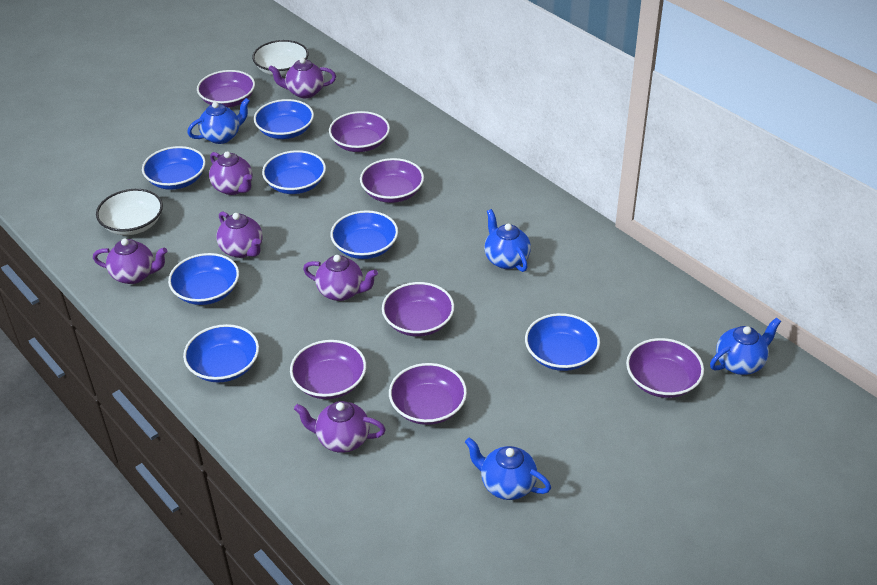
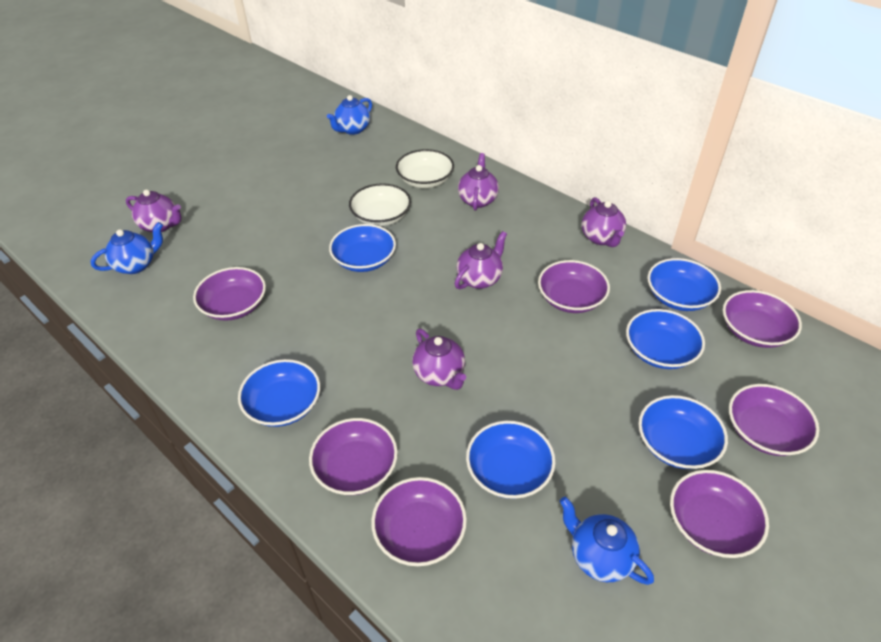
blue bowl: [142,146,206,190] [168,253,239,305] [183,324,259,383] [254,99,314,139] [262,150,326,194] [331,210,398,259] [525,313,600,371] = 7 -> [238,359,320,427] [329,224,396,272] [466,421,556,499] [626,309,705,369] [638,395,728,469] [647,258,721,311] = 6
blue teapot: [187,98,250,144] [465,437,551,500] [484,209,531,272] [710,317,781,375] = 4 -> [91,222,163,274] [327,95,372,135] [560,497,654,585] = 3
purple teapot: [93,238,167,284] [209,151,252,195] [216,211,263,258] [269,57,336,98] [294,401,386,453] [303,255,378,301] = 6 -> [126,190,181,232] [412,329,466,390] [455,231,507,289] [458,153,499,211] [582,197,626,247] = 5

